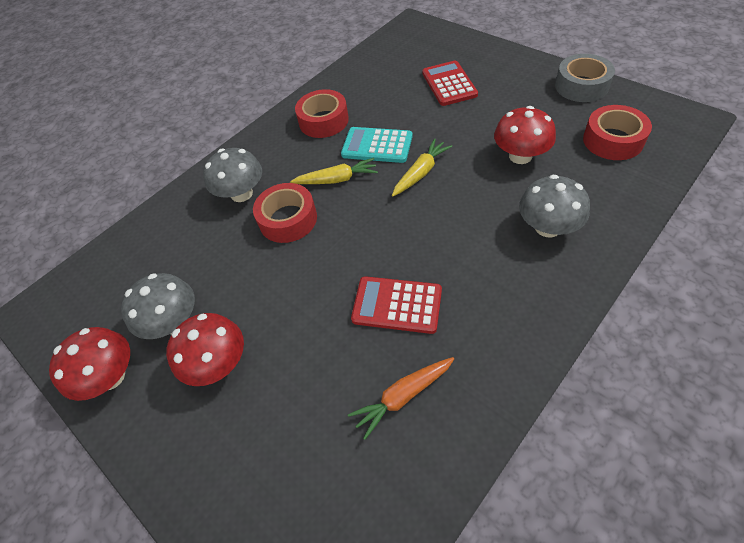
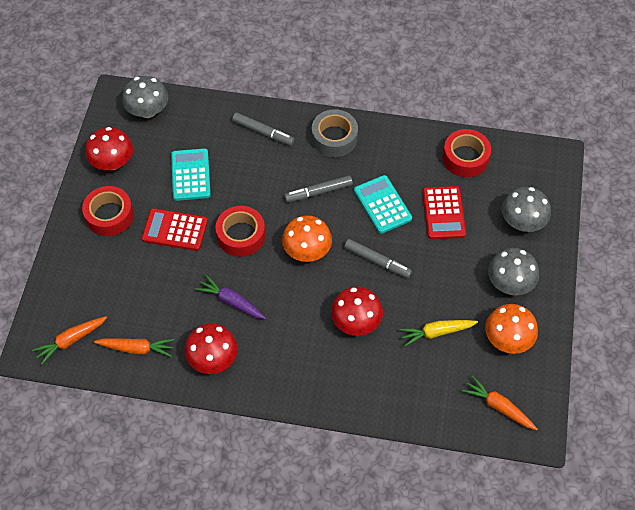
grey marker: none = 0 -> [232,112,295,146] [284,175,353,203] [344,239,412,278] = 3
orange carrot: [348,357,454,440] = 1 -> [32,316,107,365] [94,338,174,357] [462,376,537,430] = 3
orange mushroom: none = 0 -> [282,215,332,262] [485,304,538,354] = 2
purple carrot: none = 0 -> [195,275,266,319] = 1
turquoise calculator: [341,127,413,163] = 1 -> [171,148,211,201] [354,175,412,234] = 2
yellow carrot: [290,158,378,184] [392,139,452,196] = 2 -> [399,320,478,346] = 1

